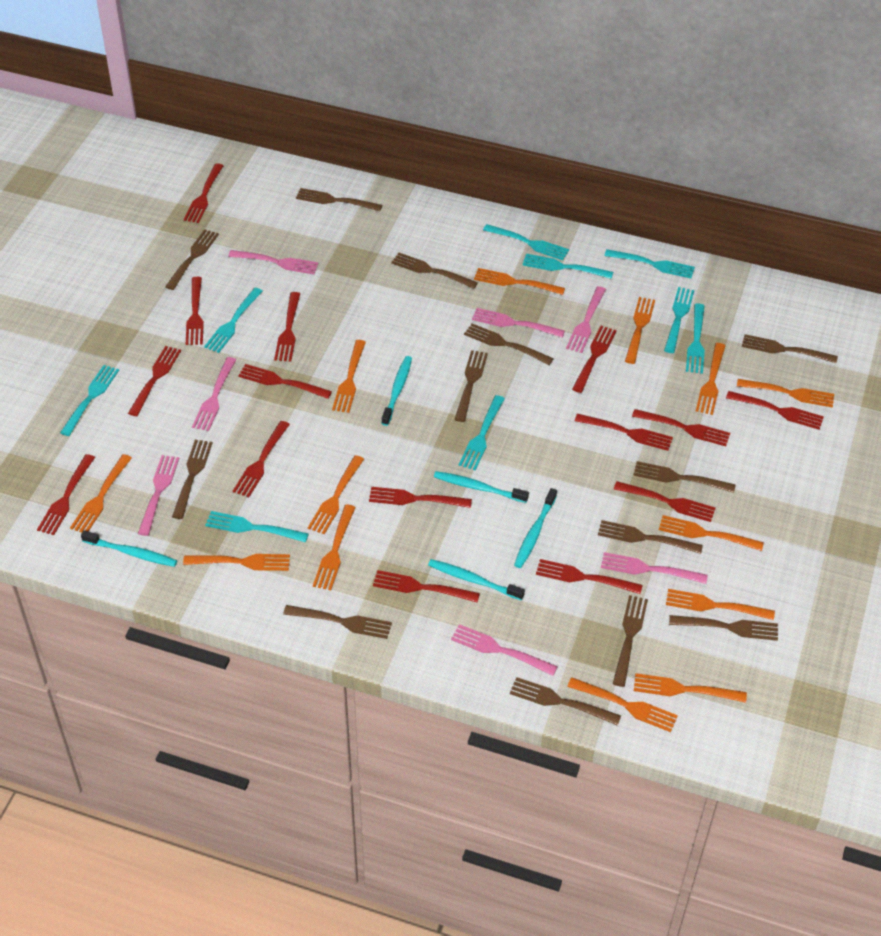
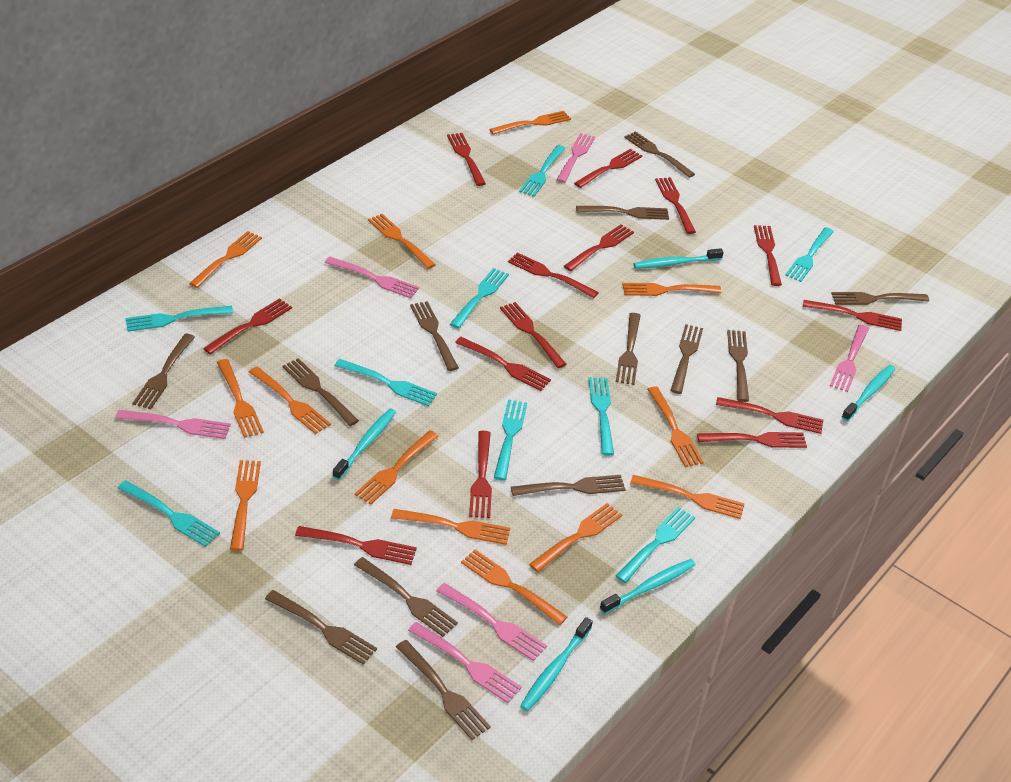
pink fork: [138,455,179,536] [192,357,236,431] [228,250,319,274] [451,624,558,676] [472,308,565,338] [566,286,606,353] [601,552,708,584] = 7 -> [115,410,231,439] [325,256,419,298] [408,622,522,703] [437,583,547,661] [556,133,595,183] [830,325,869,392] = 6
red fork: [37,454,95,535] [128,346,181,416] [184,163,224,223] [186,277,204,345] [233,421,290,497] [238,364,332,399] [274,292,300,362] [369,487,472,508] [373,570,480,602] [536,559,643,594] [572,326,617,393] [575,414,673,451] [614,481,716,522] [632,409,730,446] [726,391,824,430] = 15 -> [203,298,292,354] [295,526,417,565] [447,133,486,186] [455,337,551,391] [469,431,492,518] [500,302,567,368] [508,252,599,298] [564,224,634,271] [574,149,642,188] [655,177,696,234] [697,432,807,448] [716,397,823,434] [754,225,782,286] [803,300,902,331] = 14

